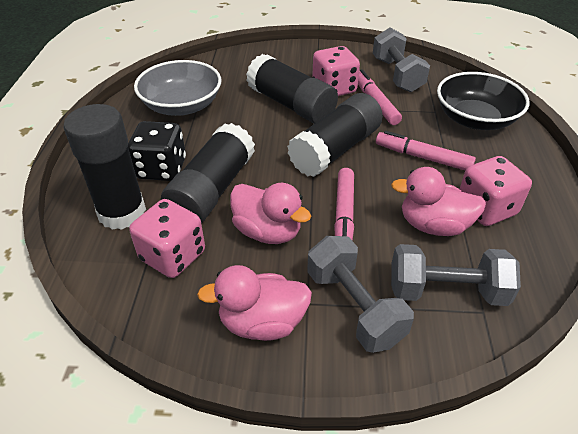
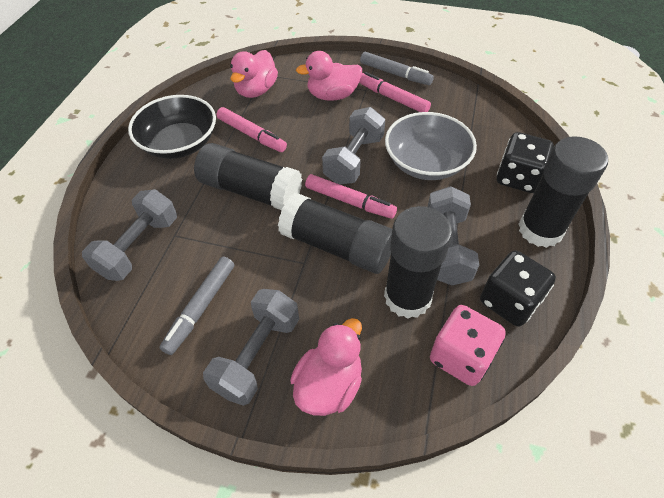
black dice: [128,121,186,181] = 1 -> [480,251,556,327] [497,132,554,193] = 2
grey dumbbell: [307,236,414,353] [373,28,430,92] [391,244,521,306] = 3 -> [82,189,177,281] [203,289,299,406] [322,107,385,184] [427,186,479,285] = 4
grey marker: none = 0 -> [159,257,234,355] [360,52,434,85] = 2
pink dice: [129,199,205,278] [312,46,360,96] [460,156,532,226] = 3 -> [430,305,506,386] = 1

